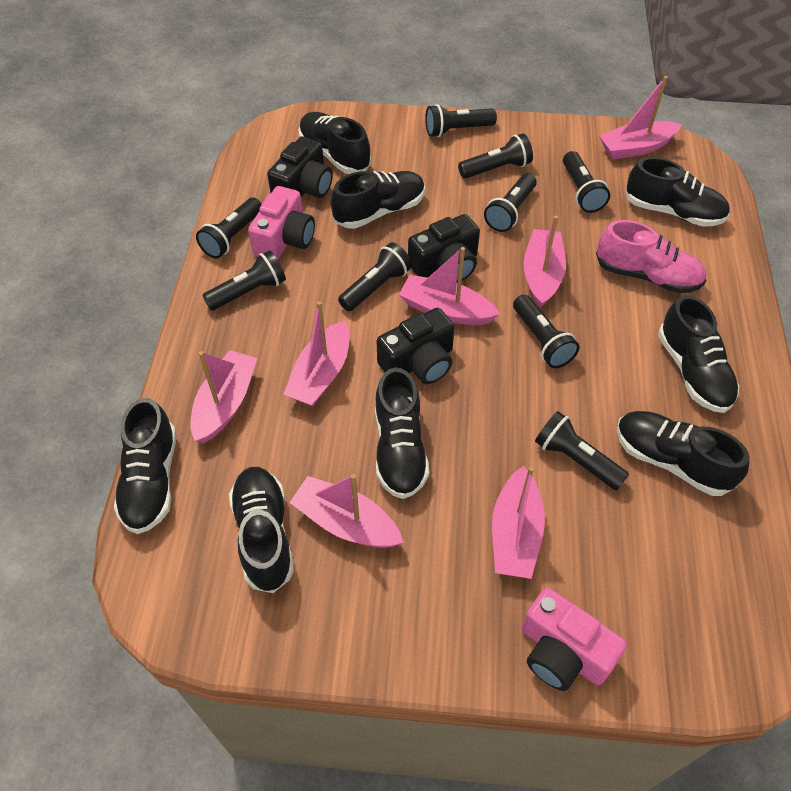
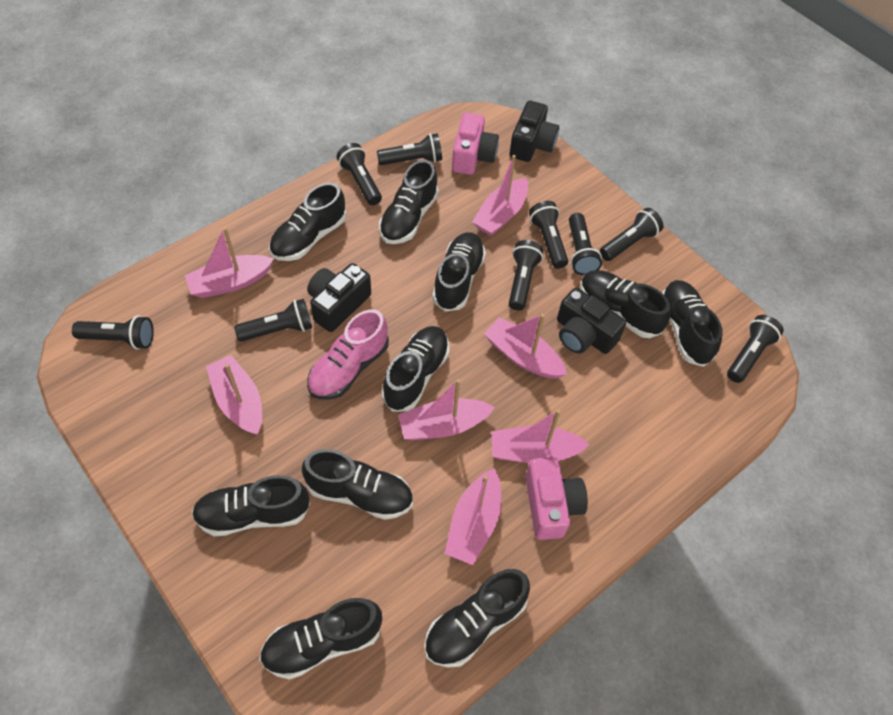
black shoe: [114,398,176,534] [229,467,294,593] [299,112,371,174] [331,171,425,229] [375,367,429,499] [617,411,750,496] [625,157,730,227] [658,295,739,413] = 8 -> [192,475,310,536] [259,598,382,680] [269,183,347,261] [302,449,413,520] [379,160,439,244] [382,326,449,411] [424,569,530,668] [432,232,486,312] [581,270,671,338] [662,280,723,367] = 10

